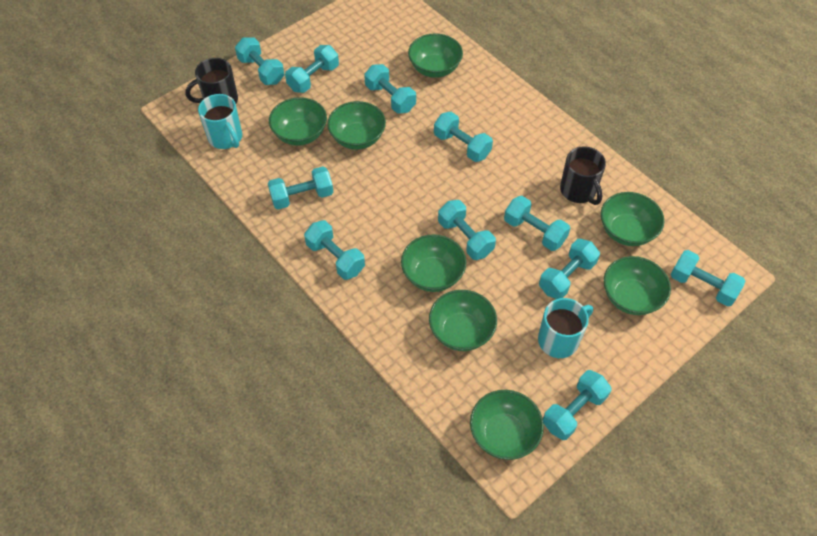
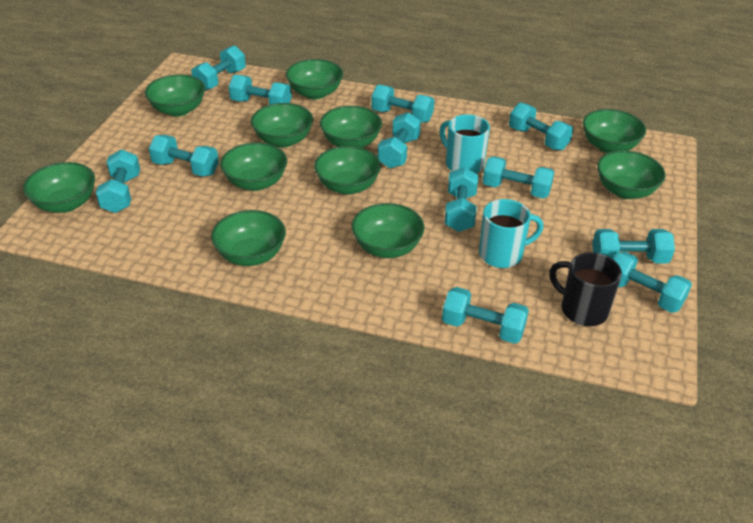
black mug: [185,58,238,104] [560,146,606,205] = 2 -> [549,252,622,326] = 1
green bowl: [269,97,327,146] [327,101,386,150] [401,234,466,292] [408,33,463,78] [429,290,497,351] [470,390,544,460] [601,192,665,246] [604,256,671,315] = 8 -> [23,162,95,213] [145,74,205,117] [211,210,286,266] [220,142,287,191] [251,103,313,148] [286,59,343,100] [314,146,381,195] [320,106,382,148] [352,203,425,258] [583,109,646,153] [597,150,665,199] = 11
turquoise dumbbell: [235,37,284,85] [268,167,333,209] [285,45,339,93] [304,220,365,280] [364,64,416,114] [434,112,493,162] [438,200,496,260] [504,196,570,251] [539,239,600,299] [543,370,611,440] [671,250,746,306] = 11 -> [96,149,140,213] [149,135,219,177] [191,45,246,90] [229,75,292,105] [371,85,434,123] [378,112,421,168] [442,287,529,344] [444,167,478,232] [482,156,554,199] [509,102,573,151] [592,229,675,264] [613,251,692,313] = 12

